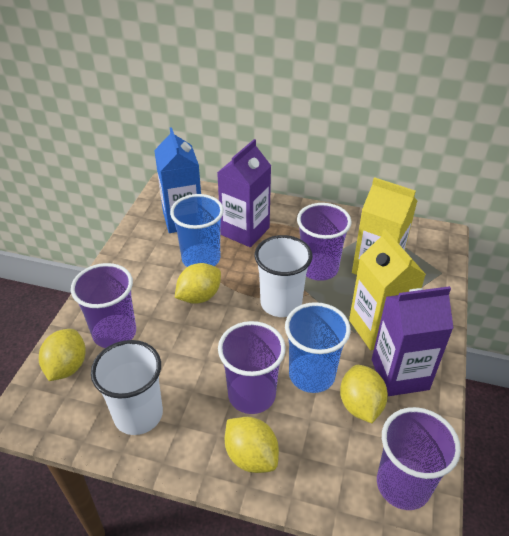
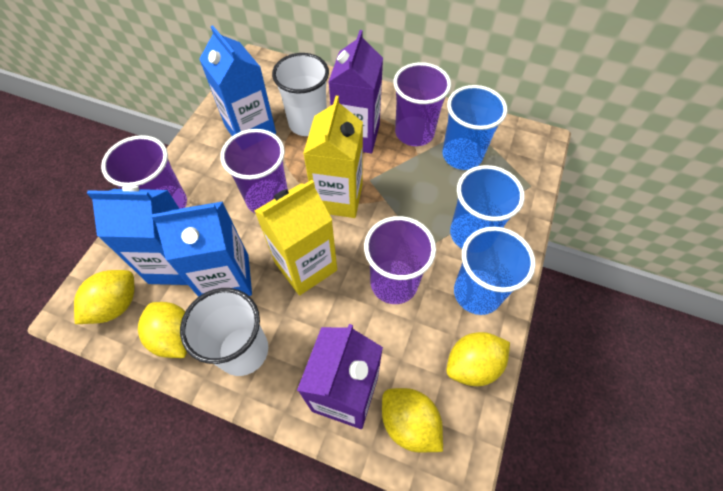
blue carton: [154,127,201,233] = 1 -> [87,186,188,285] [151,202,252,297] [199,26,276,136] = 3
blue cup: [170,194,224,267] [285,302,351,393] = 2 -> [442,85,507,170] [450,165,525,249] [454,227,536,315] = 3

